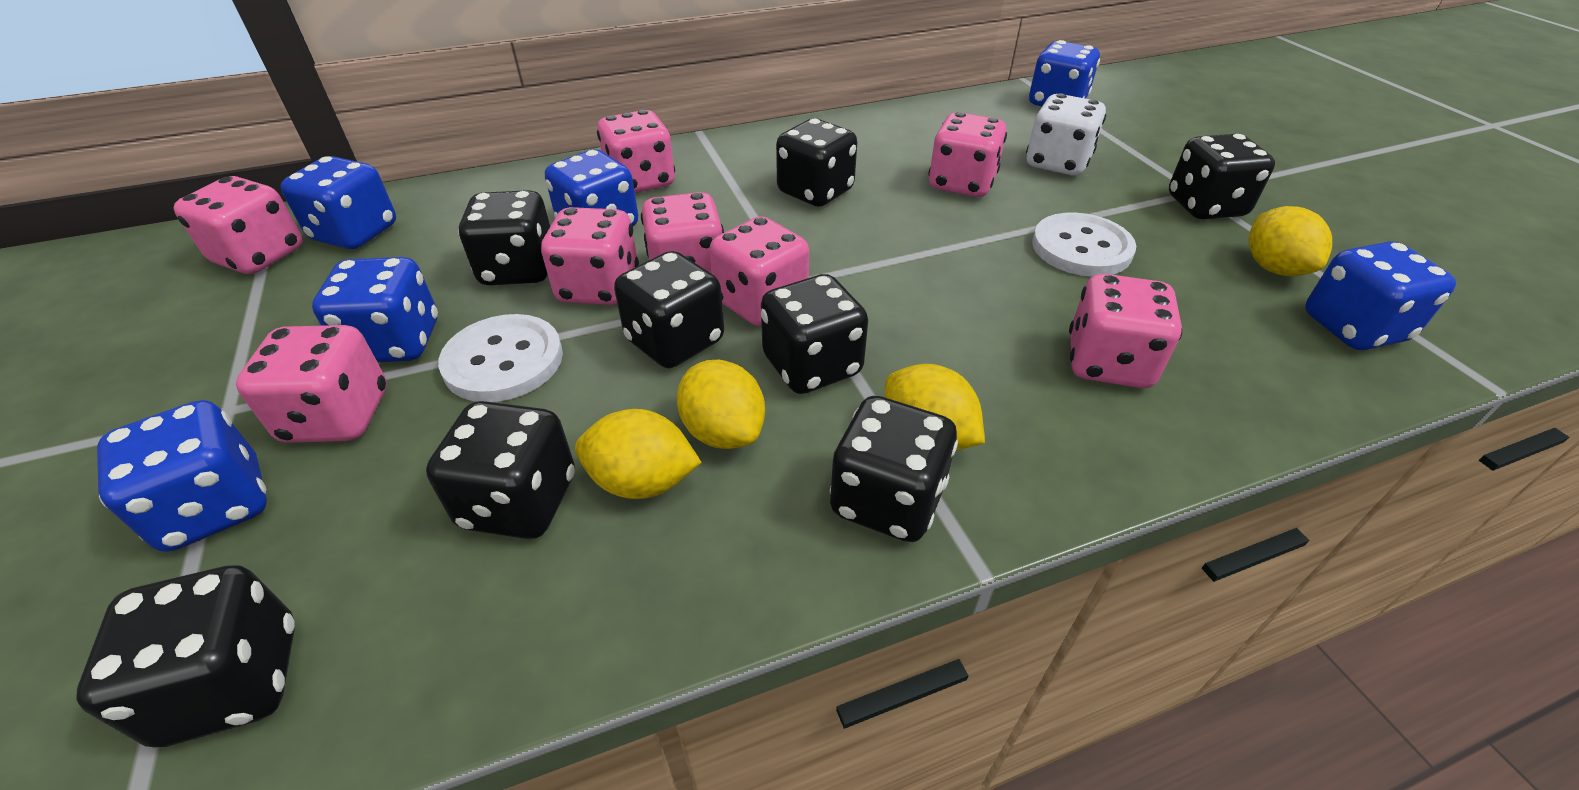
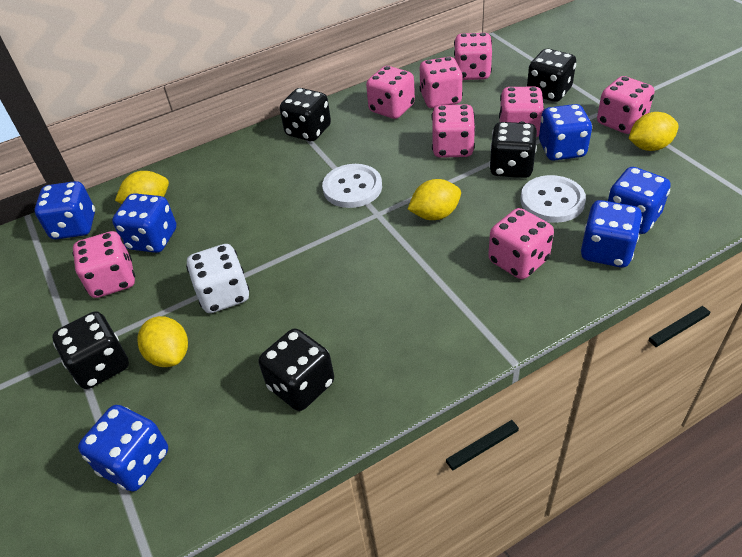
black dice: [77,565,295,747] [426,401,575,539] [458,190,550,285] [614,251,724,368] [761,274,868,394] [776,119,857,207] [830,396,958,542] [1169,134,1275,219] = 8 -> [52,311,129,389] [259,329,334,411] [280,88,331,141] [489,122,537,178] [527,49,576,102] = 5

